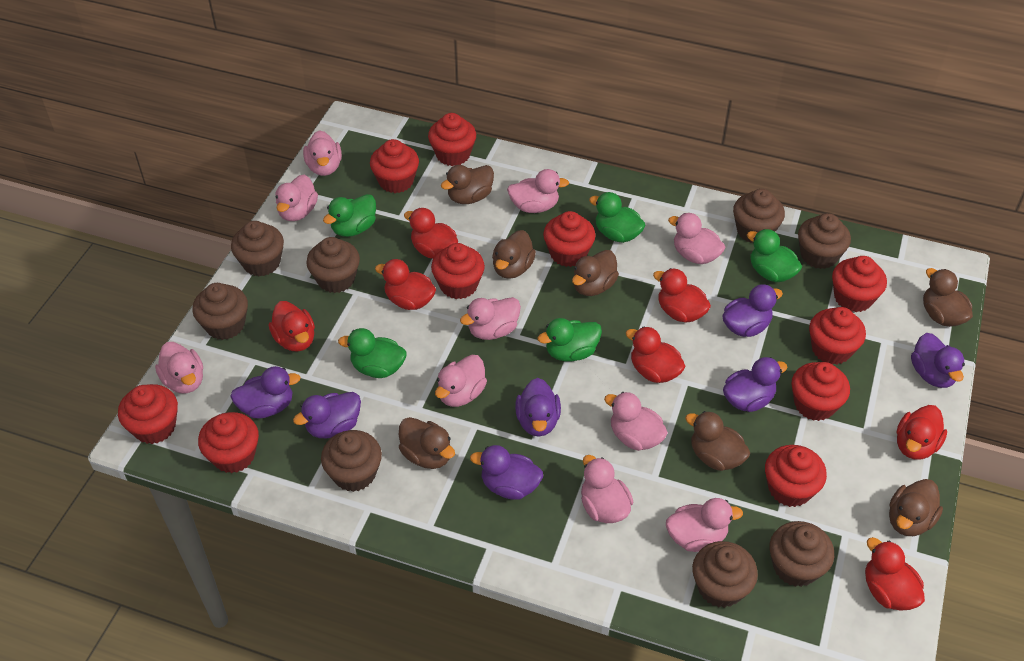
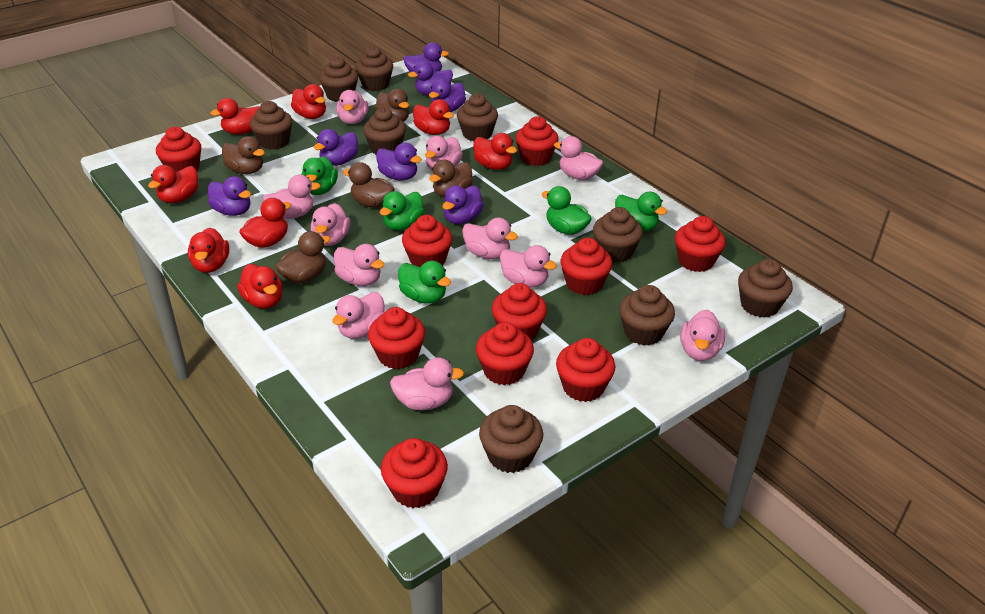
brown cupcake: [192,283,248,340] [231,221,284,276] [306,237,360,293] [321,430,382,492] [692,541,758,608] [733,189,785,243] [770,521,834,587] [798,213,851,269] = 8 -> [250,101,292,150] [319,56,358,102] [355,46,393,91] [363,108,406,155] [457,94,498,141] [479,405,543,473] [593,207,643,263] [619,285,675,346] [738,259,793,318] = 9
brown duck: [399,417,455,469] [441,165,494,204] [492,230,536,279] [572,250,619,296] [685,411,750,471] [889,479,943,536] [923,268,973,327] = 7 -> [222,136,265,174] [275,231,331,283] [343,162,395,208] [375,89,409,122] [429,160,473,197] = 5
pink duck: [155,342,203,394] [276,175,318,221] [303,130,342,176] [435,355,487,407] [460,297,521,340] [507,169,569,213] [581,455,633,523] [604,392,668,451] [666,498,743,552] [668,213,725,264] = 10 -> [263,175,321,219] [311,203,350,246] [332,292,385,339] [334,244,384,286] [336,90,369,124] [390,357,464,410] [425,136,463,171] [462,217,518,259] [500,245,557,288] [554,136,603,180] [680,310,725,361] = 11
red duck: [269,301,315,352] [375,259,436,310] [404,208,458,259] [626,326,685,383] [653,268,711,323] [865,537,925,611] [897,405,947,460] = 7 -> [148,165,198,203] [188,228,229,273] [210,98,260,135] [237,264,283,309] [239,198,291,248] [291,84,326,119] [413,99,454,135] [473,133,517,170] = 8

